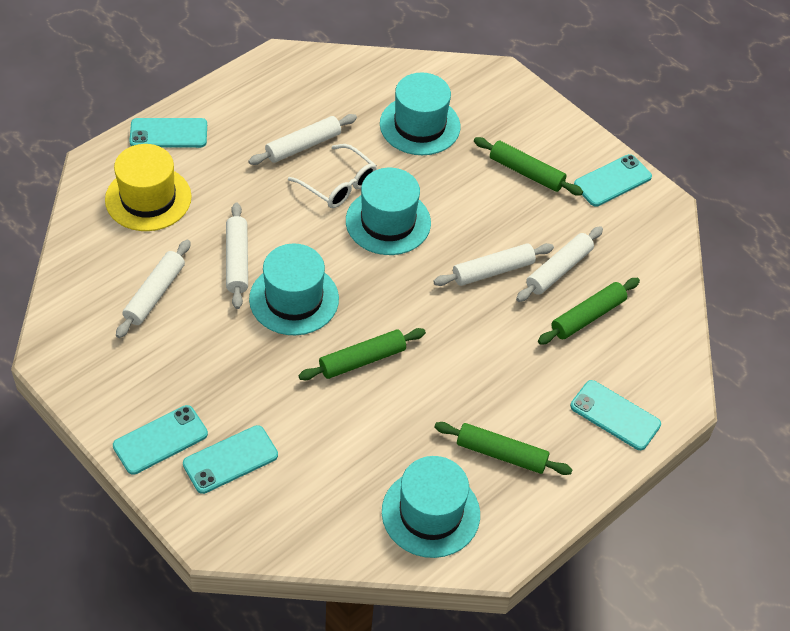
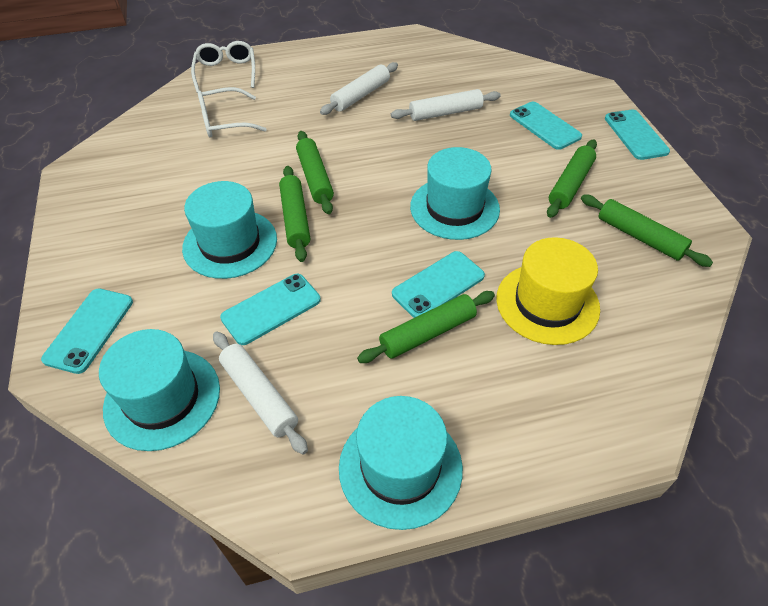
green rolling pin: [298,328,426,380] [434,422,573,475] [474,137,583,196] [538,278,640,345] = 4 -> [279,166,310,262] [296,131,334,214] [357,291,495,363] [547,139,597,218] [581,195,713,267] = 5
white glasses: [288,144,377,208] = 1 -> [191,41,255,93] [198,87,267,138] = 2
white rolling pin: [116,240,191,338] [226,203,248,309] [248,114,357,165] [433,243,554,286] [516,226,603,302] = 5 -> [213,331,308,455] [320,62,398,115] [391,89,501,121] = 3

